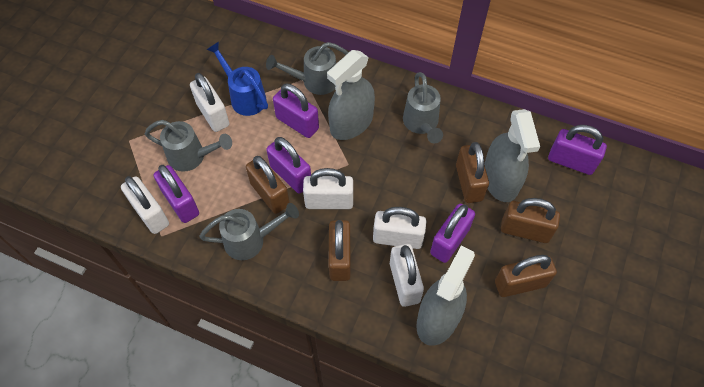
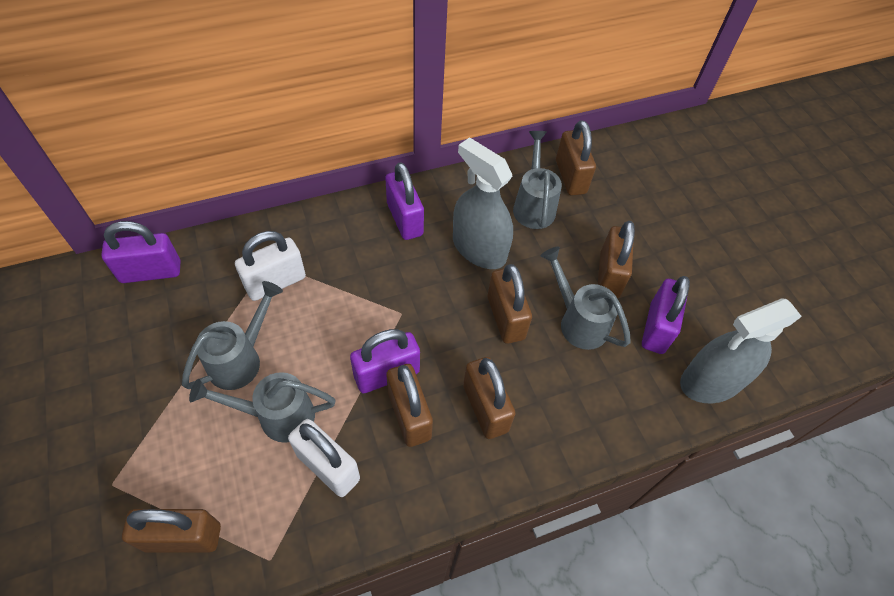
blue watering can: [206,42,268,116] = 1 -> none = 0
brown padlock: [246,156,290,214] [329,220,351,281] [456,142,489,203] [495,255,557,297] [501,198,560,243] = 5 -> [122,509,221,553] [386,364,433,447] [463,357,516,439] [487,264,532,344] [556,120,596,196] [598,221,635,298] = 6
grey spray bottle: [327,50,375,140] [416,246,475,346] [484,109,540,202] = 3 -> [453,137,513,269] [680,298,802,403] = 2
purple padlock: [154,165,199,223] [266,137,311,194] [273,84,319,138] [430,203,475,263] [548,125,607,175] = 5 -> [101,221,180,283] [350,329,420,393] [385,162,424,240] [642,276,690,354] = 4
white padlock: [121,176,169,234] [190,73,229,132] [303,168,353,209] [373,207,426,249] [390,244,424,307] = 5 -> [235,231,306,301] [288,419,360,497] = 2

